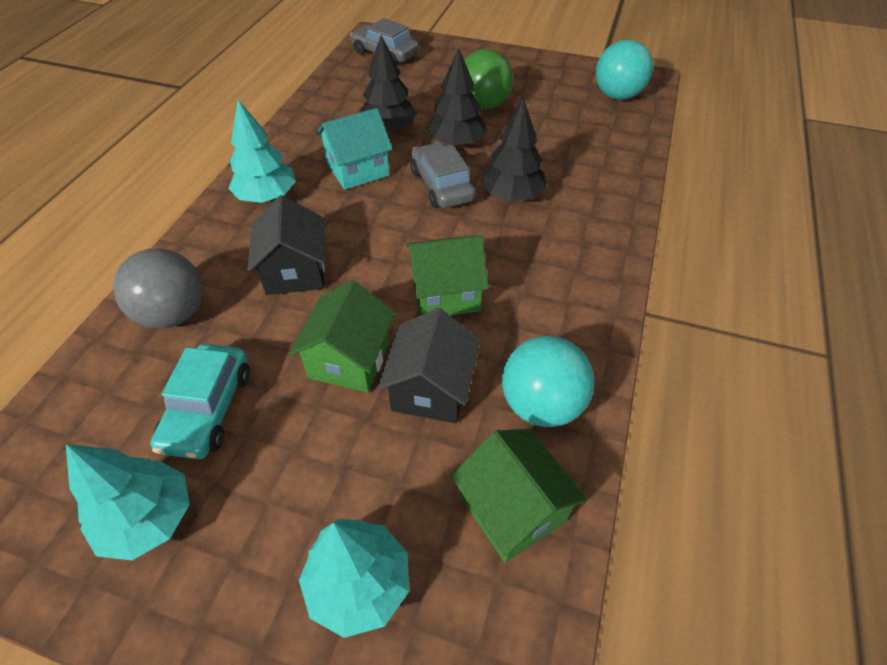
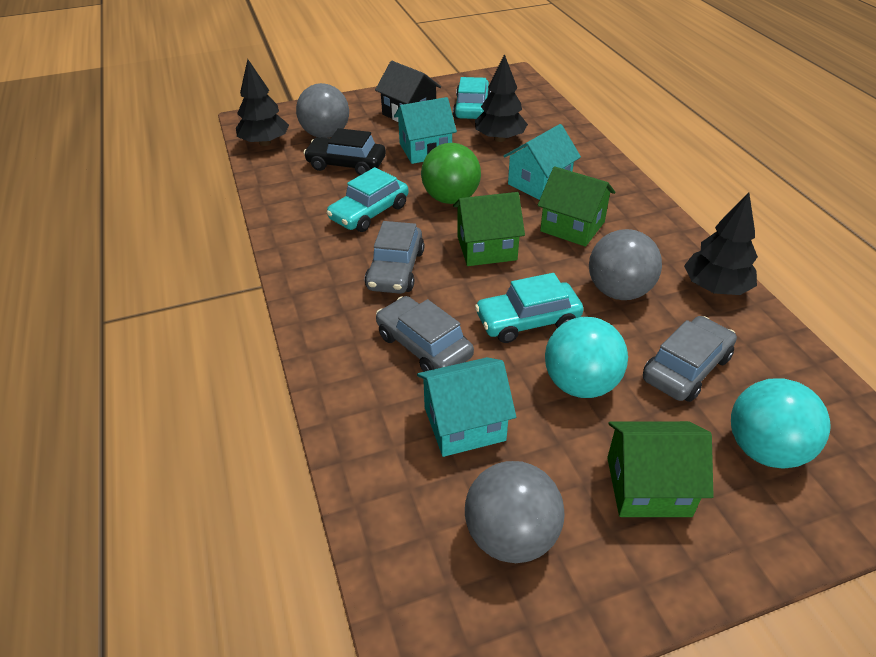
black car: none = 0 -> [303,128,386,175] = 1
black house: [248,195,325,295] [378,308,480,423] = 2 -> [375,61,441,122] = 1
grey ball: [113,248,202,329] = 1 -> [296,83,349,138] [465,461,564,563] [589,229,662,300] = 3
grey car: [350,18,419,64] [410,142,476,208] = 2 -> [365,221,424,294] [376,296,474,372] [643,316,737,402] = 3
turquoise car: [150,344,250,459] = 1 -> [326,167,409,232] [453,77,491,119] [475,273,583,343] = 3
turquoise house: [316,108,393,190] = 1 -> [394,97,457,164] [417,357,516,457] [503,124,581,200] = 3
turquoise tree: [66,444,190,560] [228,100,296,203] [299,519,409,638] = 3 -> none = 0

